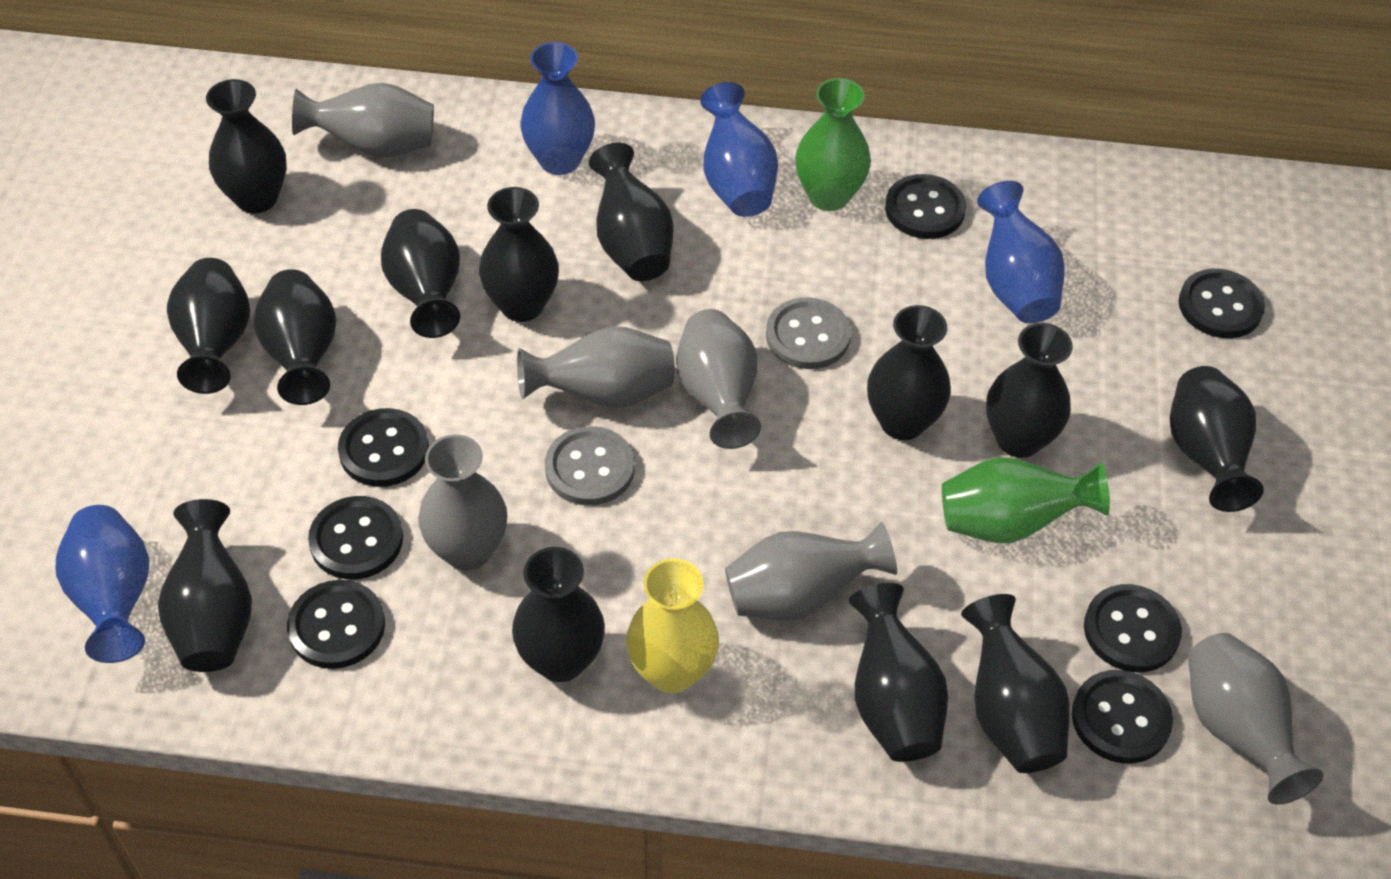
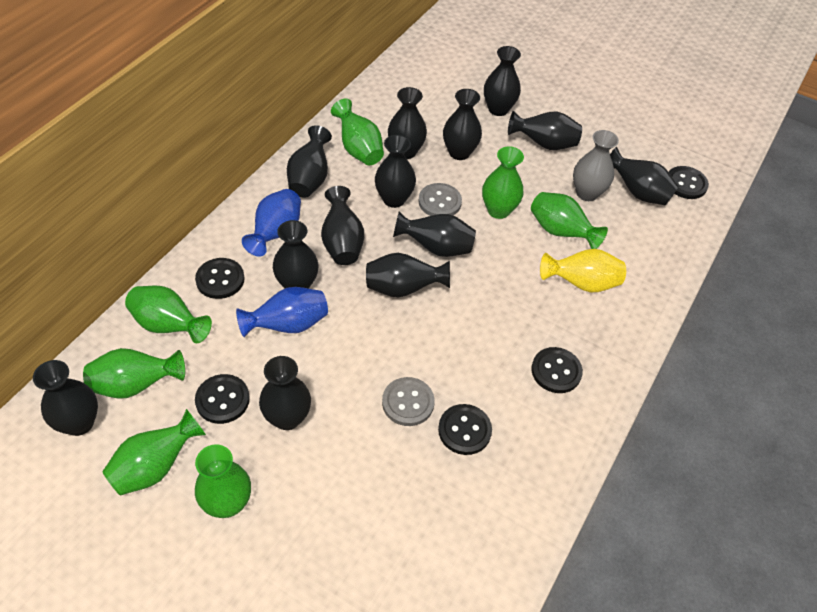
black button: [287,580,385,669] [308,496,403,579] [338,408,429,487] [885,174,966,239] [1072,670,1173,763] [1084,584,1182,672] [1179,269,1265,338] = 7 -> [195,258,245,299] [195,374,250,424] [438,404,492,455] [531,347,583,393] [669,166,709,199] = 5
blue vase: [55,505,149,663] [520,42,595,175] [700,82,778,217] [977,181,1065,323] = 4 -> [236,287,328,337] [242,189,301,256] = 2
green vase: [795,78,871,211] [942,457,1110,543] = 2 -> [83,348,185,398] [102,409,206,496] [125,286,212,343] [195,444,251,518] [331,98,384,165] [482,146,524,219] [531,192,608,249] = 7
grey vase: [292,83,434,157] [418,434,507,570] [517,326,675,408] [676,309,761,449] [725,522,897,621] [1188,633,1323,804] = 6 -> [573,130,619,201] = 1

